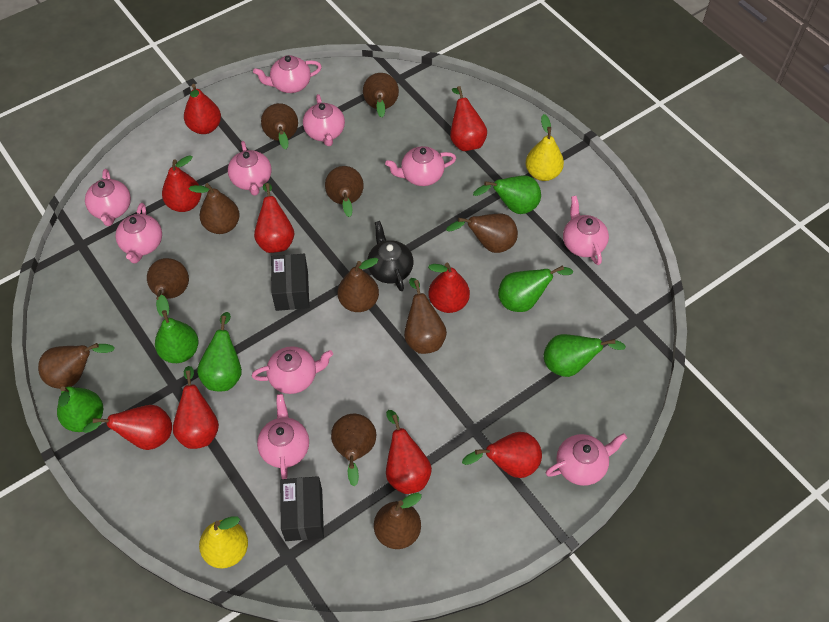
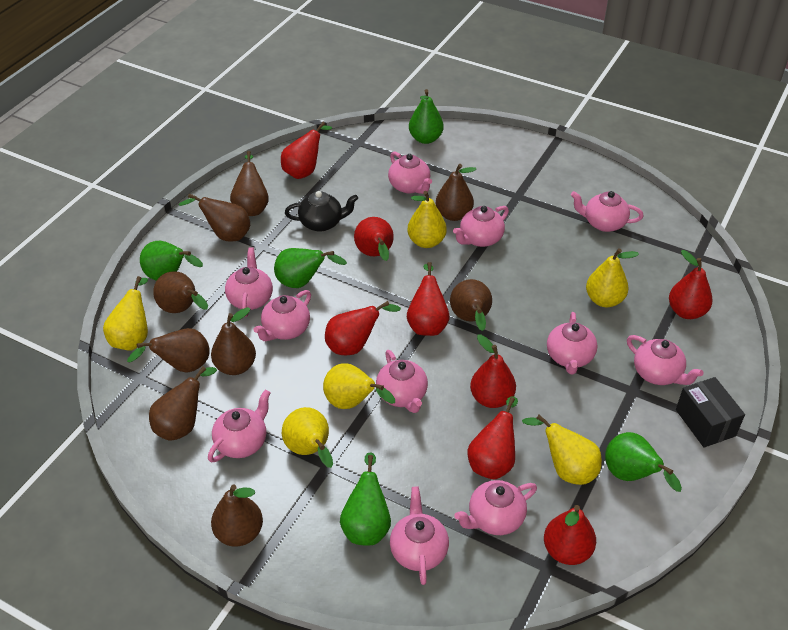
black box: [271,254,309,311] [280,476,324,541] = 2 -> [676,377,745,448] = 1
brown pear: [38,343,115,389] [147,258,189,317] [189,183,240,234] [261,103,298,149] [325,166,363,217] [331,414,376,487] [338,258,379,312] [363,73,399,117] [374,493,422,549] [404,278,447,354] [446,214,518,253] = 11 -> [127,328,210,373] [149,366,217,441] [153,271,208,313] [179,193,250,242] [211,307,256,375] [211,485,263,547] [230,151,269,216] [436,164,477,221] [450,279,492,331] = 9
green pear: [57,386,103,432] [155,295,199,363] [197,312,242,391] [473,176,541,214] [498,265,573,312] [544,334,626,377] = 6 -> [140,241,203,281] [274,248,347,288] [340,452,391,546] [409,89,444,144] [605,432,682,492] = 5
pink teapot: [85,169,131,226] [115,203,162,263] [228,141,272,196] [252,346,333,394] [253,55,322,93] [257,394,309,479] [303,94,345,146] [385,146,456,186] [546,433,627,486] [563,196,609,265] = 10 -> [208,389,271,463] [225,247,273,317] [254,290,311,341] [376,350,428,413] [388,151,432,194] [390,486,449,585] [453,206,509,247] [454,480,537,535] [547,312,598,374] [571,191,643,232] [627,335,703,385] = 11
red pear: [83,405,172,450] [162,155,202,212] [173,366,219,449] [184,84,221,134] [254,183,294,253] [386,410,432,494] [428,263,470,313] [450,86,487,151] [462,432,542,478] = 9 -> [281,122,332,179] [325,301,401,355] [354,217,394,261] [407,262,449,336] [467,396,518,479] [470,335,516,408] [544,505,596,565] [669,250,713,319] = 8
yellow pear: [199,516,248,568] [526,114,564,181] = 2 -> [103,276,148,351] [282,407,333,468] [323,363,395,409] [407,191,447,248] [522,415,602,485] [586,248,639,307] = 6

